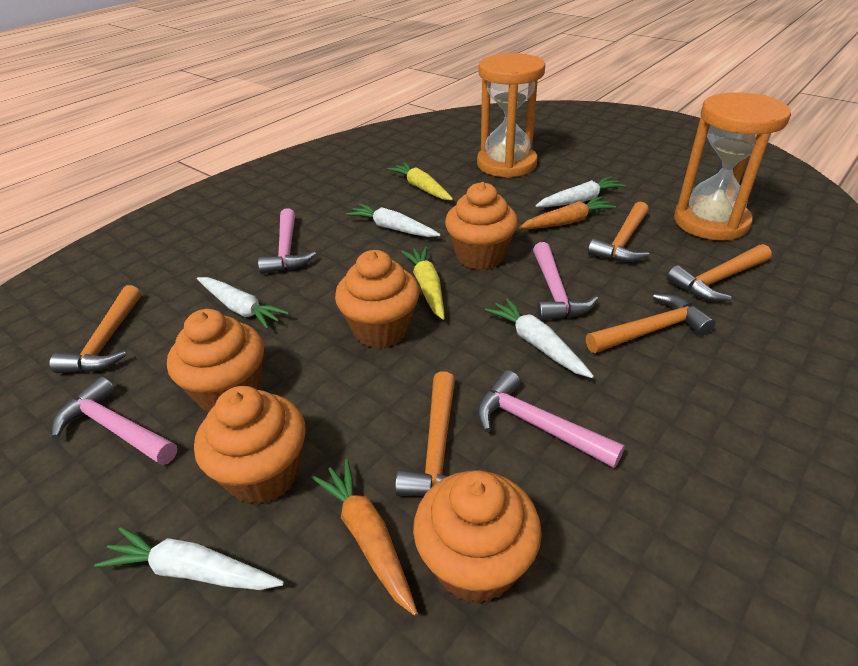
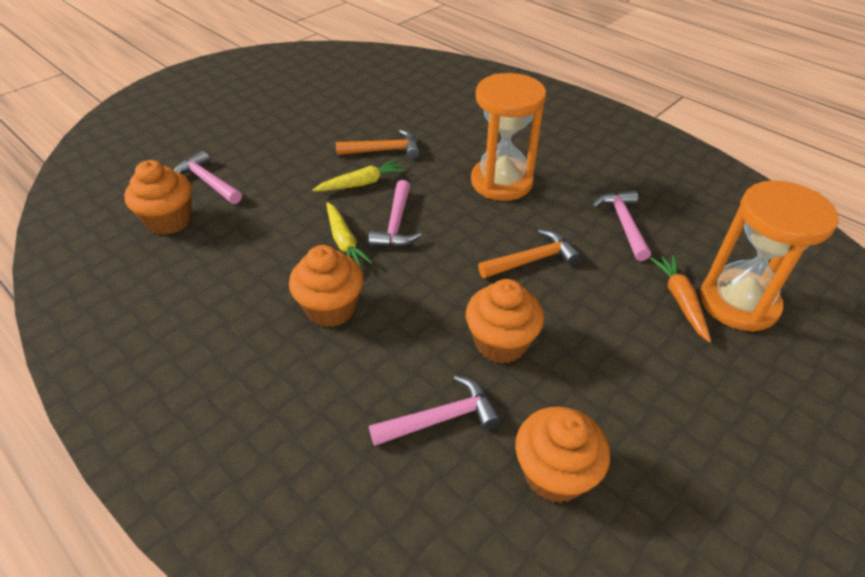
orange carrot: [312,459,418,616] [519,197,616,229] = 2 -> [650,255,711,343] = 1
orange cupcake: [167,309,264,413] [194,386,306,505] [335,250,420,348] [413,470,542,604] [445,182,518,270] = 5 -> [124,160,192,235] [289,245,364,327] [466,279,544,364] [515,406,610,503] = 4
orange hammer: [49,285,141,373] [395,371,479,496] [586,294,715,353] [588,202,649,262] [667,244,772,301] = 5 -> [336,130,420,159] [478,229,581,278] = 2
white carrot: [94,527,284,590] [197,277,289,329] [346,204,441,237] [485,298,594,378] [535,176,626,207] = 5 -> none = 0

